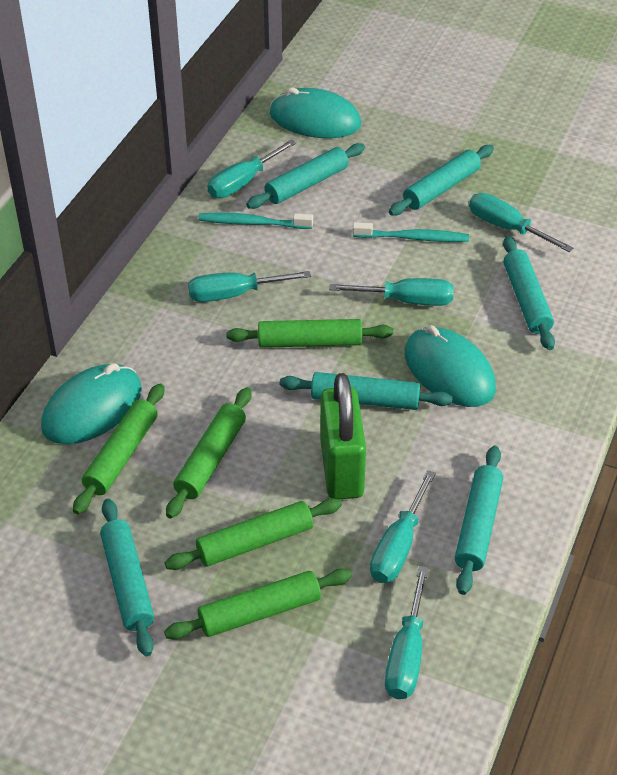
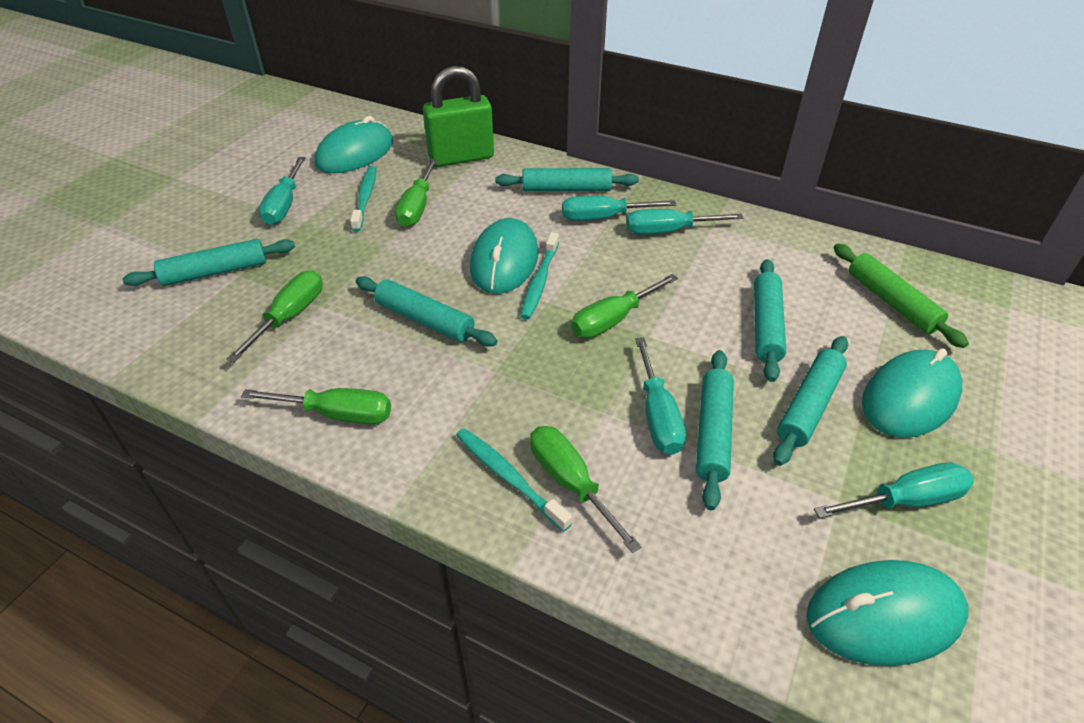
green rolling pin: [73,384,164,514] [164,568,352,640] [165,498,342,570] [166,387,252,519] [227,319,394,348] = 5 -> [834,244,969,348] = 1
green screwdriver: none = 0 -> [226,270,323,362] [241,388,391,424] [395,159,437,227] [530,426,642,553] [571,274,678,338] = 5
turquoise mouse: [41,363,142,444] [270,87,361,138] [405,325,496,407] = 3 -> [315,116,393,173] [470,218,539,294] [806,560,968,666] [862,348,962,438] = 4
turquoise screwdriver: [188,271,311,302] [207,140,296,198] [329,278,454,306] [370,470,436,583] [385,566,429,699] [469,193,574,252] = 6 -> [259,157,305,225] [562,196,677,221] [626,209,744,234] [635,337,686,455] [814,462,974,518] = 5
turquoise toothbrush: [198,213,313,229] [353,222,469,242] = 2 -> [350,166,376,232] [456,428,572,532] [520,232,559,319] = 3

